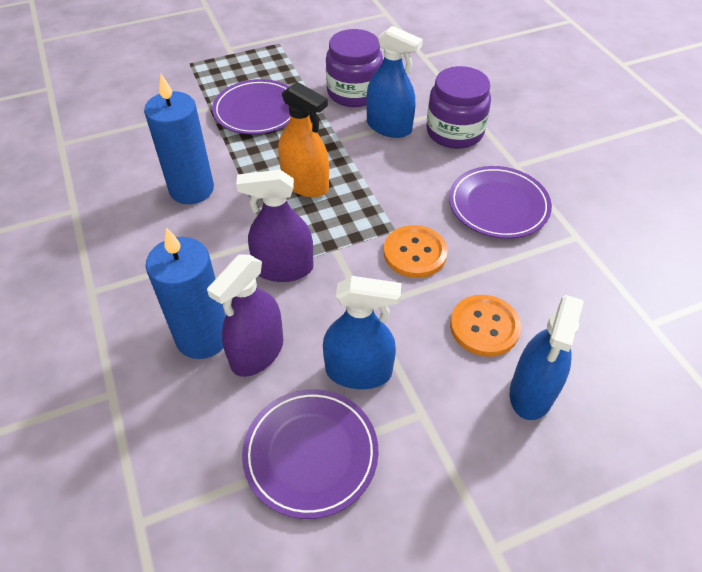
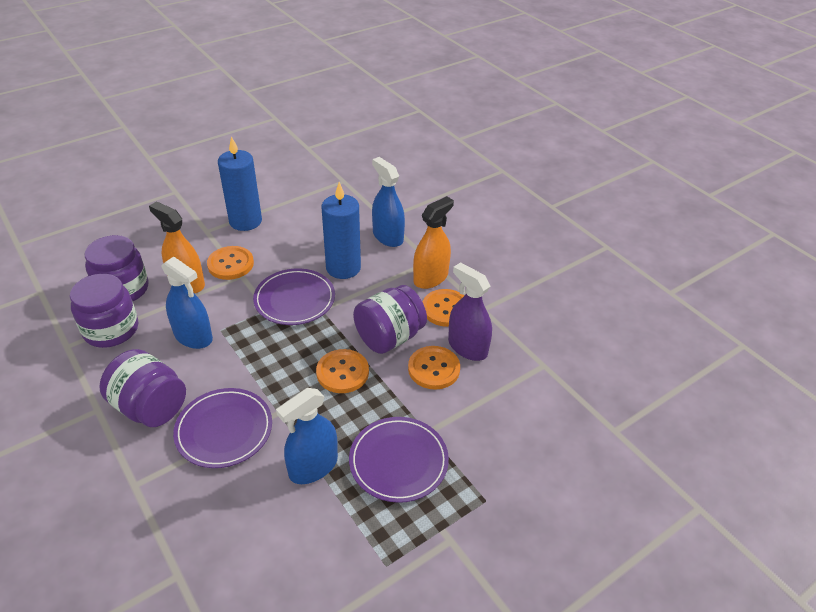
orange button: [384,225,448,278] [450,295,521,357] = 2 -> [207,246,254,280] [316,349,369,393] [408,346,460,390] [423,289,464,327] = 4
orange spray bottle: [278,82,329,197] = 1 -> [149,201,205,294] [413,196,454,289] = 2
purple jar: [326,29,383,107] [426,66,491,149] = 2 -> [70,274,138,348] [85,235,149,301] [99,349,186,427] [353,285,427,354] = 4
purple spray bottle: [207,254,283,377] [236,170,313,282] = 2 -> [448,262,492,361] = 1

